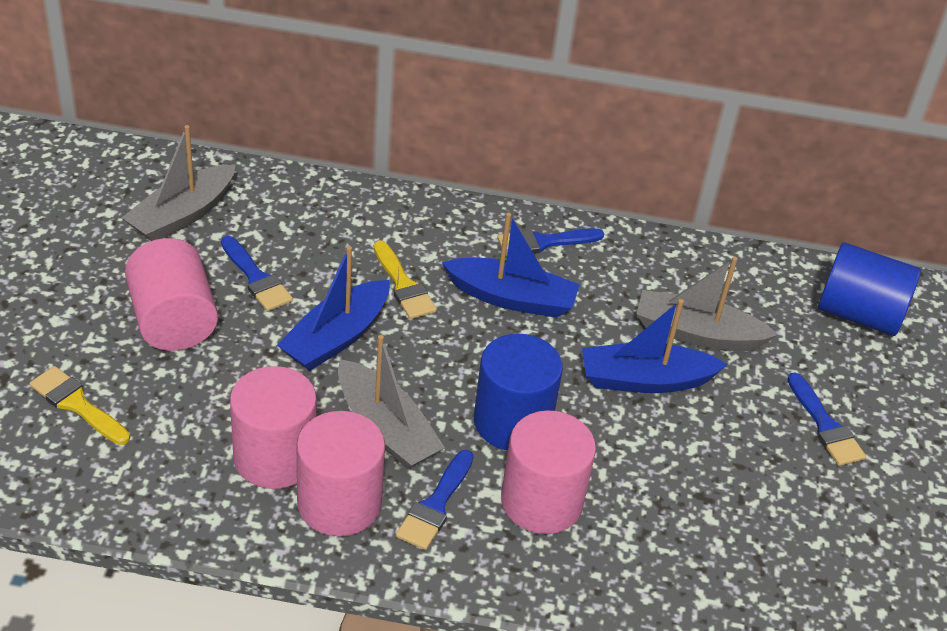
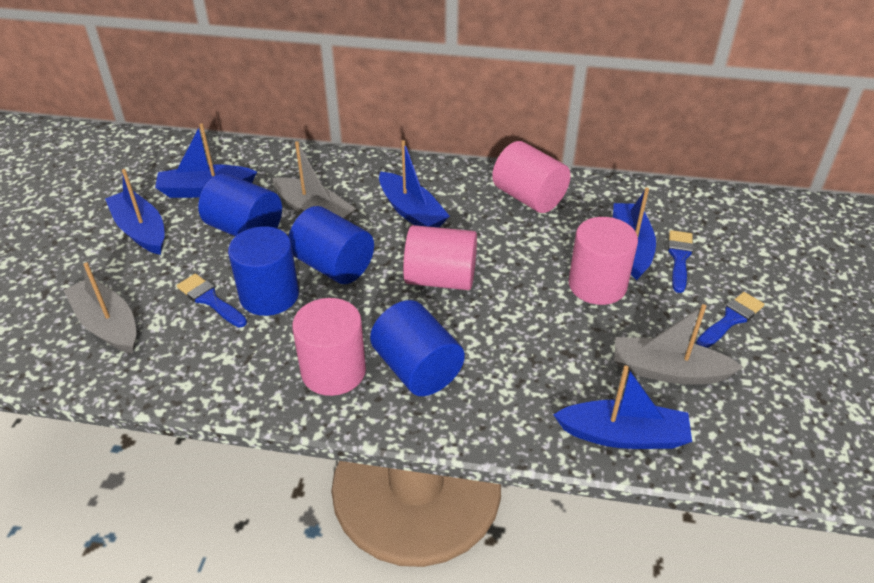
blue boat: [277,246,390,371] [442,213,580,318] [582,299,728,393] = 3 -> [105,169,165,255] [155,123,257,198] [379,140,450,228] [553,365,692,449] [613,187,656,280] = 5
blue brush: [221,236,293,311] [396,450,474,550] [497,228,604,256] [787,372,866,466] = 4 -> [177,274,247,327] [668,230,693,293] [696,292,764,348] = 3
blue cylinder: [474,334,563,451] [818,243,921,336] = 2 -> [198,173,282,236] [228,226,299,316] [289,206,374,284] [370,300,465,396] = 4
yellow brush: [30,366,130,445] [374,240,437,319] = 2 -> none = 0

